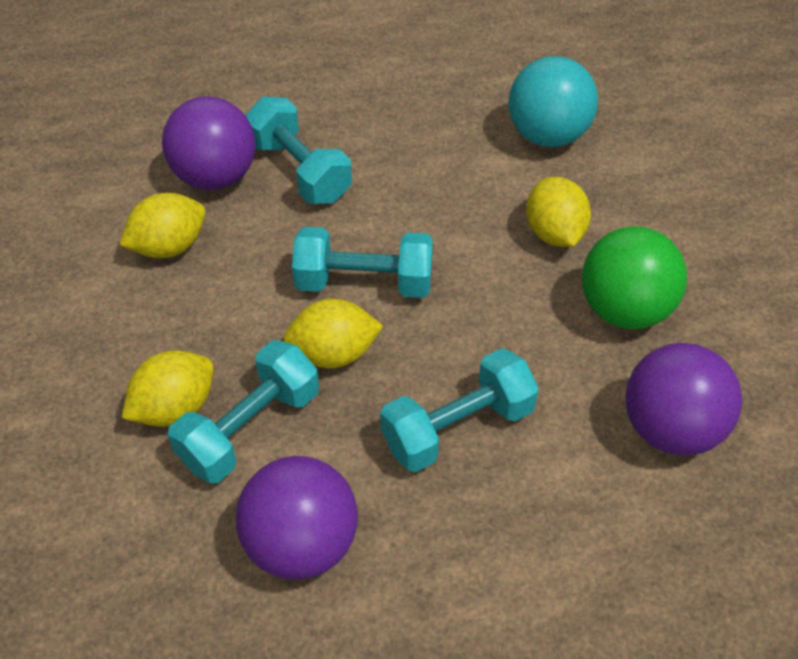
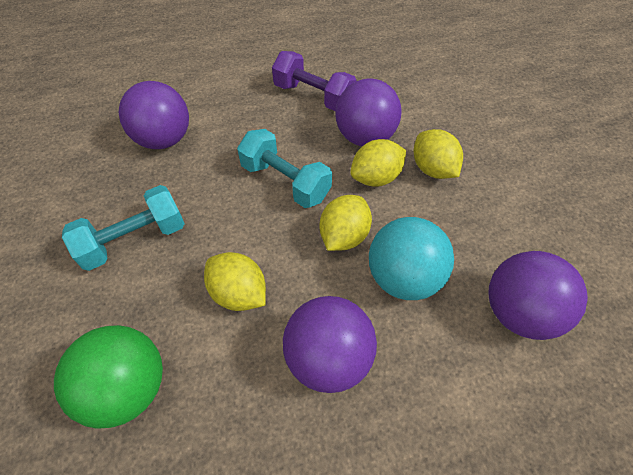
purple ball: [162,97,256,190] [236,456,358,580] [625,343,742,455] = 3 -> [119,81,189,149] [283,296,377,393] [335,79,402,146] [488,251,588,340] = 4
purple dumbbell: none = 0 -> [272,51,356,111] = 1
turquoise dumbbell: [168,340,319,483] [245,97,352,204] [292,227,433,298] [380,348,539,472] = 4 -> [62,185,185,271] [237,129,332,208] = 2

